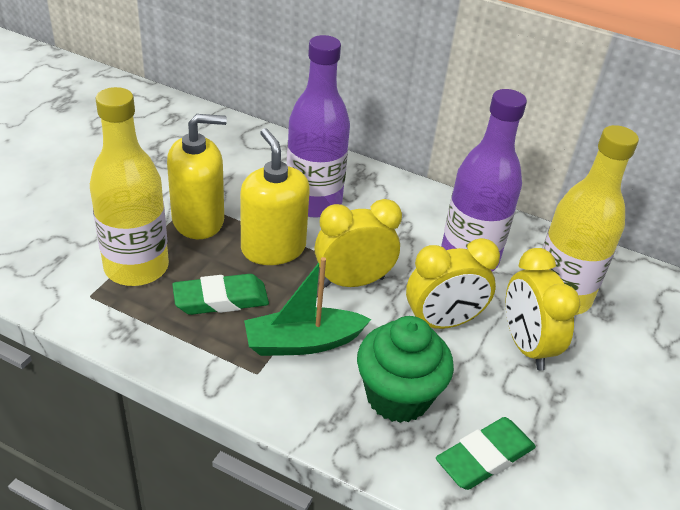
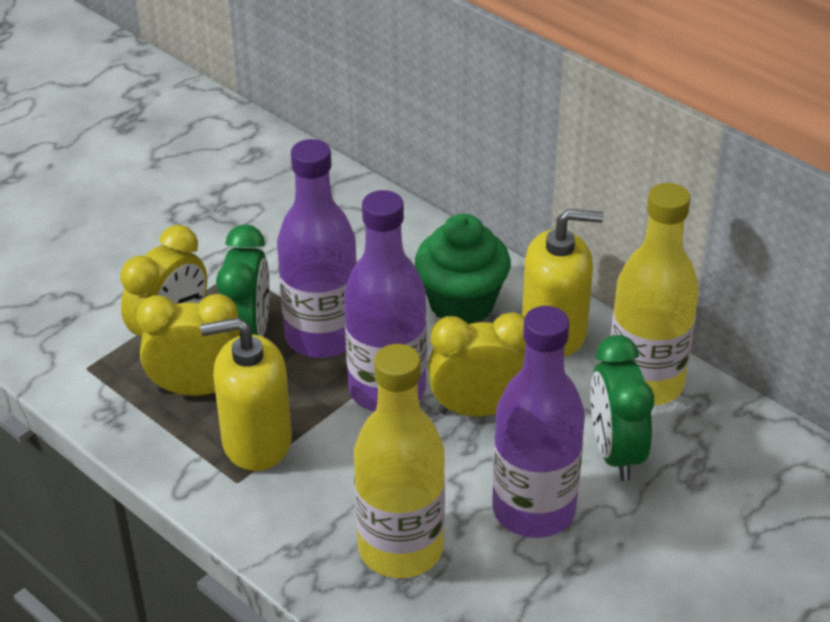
green boat: [244,257,371,356] = 1 -> none = 0
green clock: none = 0 -> [216,224,270,337] [590,335,654,481] = 2
green eraser: [172,274,269,315] [436,417,536,490] = 2 -> none = 0
purple bottle: [287,35,350,218] [441,89,527,271] = 2 -> [277,139,357,358] [344,190,427,412] [492,306,585,538] = 3

